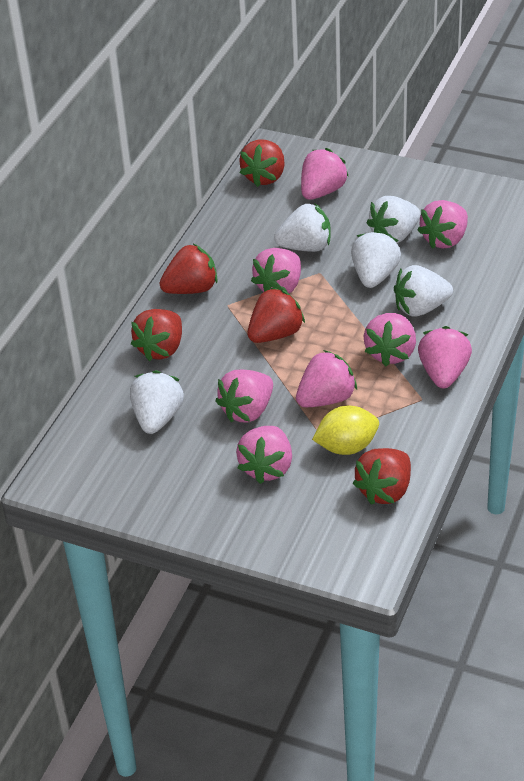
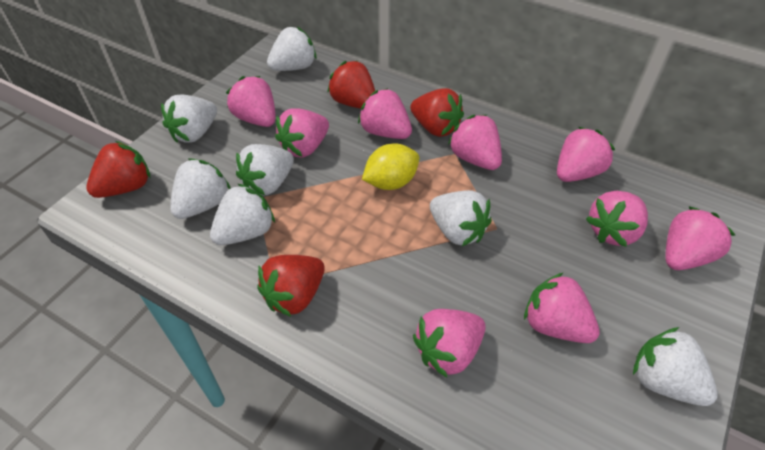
pink strawberry: [216,370,273,422] [236,426,292,484] [251,248,301,293] [296,350,357,407] [301,148,349,200] [364,313,416,366] [417,200,468,249] [418,326,472,388] = 8 -> [226,76,276,127] [275,108,329,158] [358,88,412,139] [413,309,486,378] [448,115,502,170] [524,273,600,343] [557,127,615,182] [586,191,648,247] [665,206,735,270] = 9
red strawberry: [131,309,182,361] [159,244,218,294] [239,140,285,187] [247,288,305,343] [352,448,411,505] = 5 -> [86,141,150,198] [257,255,325,317] [327,61,375,109] [410,88,464,137] = 4
white strawberry: [130,370,184,434] [274,203,331,252] [351,230,401,288] [367,196,420,243] [394,265,453,317] = 5 -> [161,95,217,143] [170,159,231,219] [210,184,275,245] [236,144,294,195] [267,27,317,71] [430,190,492,246] [633,327,717,406] = 7

